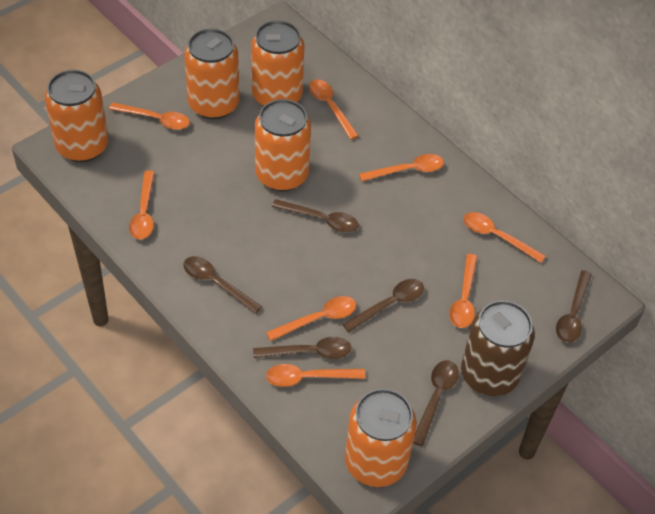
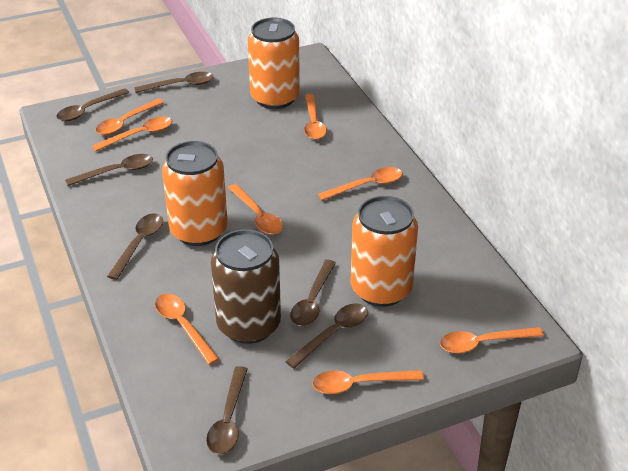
brown spoon: [183,256,262,314] [253,337,351,359] [272,199,359,232] [342,279,424,332] [413,360,459,446] [556,270,592,343] = 6 -> [56,88,129,121] [65,154,153,186] [107,213,163,280] [134,72,214,93] [206,366,248,454] [285,303,368,369] [290,260,336,326] = 7
orange can: [45,70,108,162] [184,29,239,119] [251,20,305,106] [255,99,311,191] [345,389,417,487] = 5 -> [162,141,228,246] [248,18,300,109] [351,196,418,307] = 3

